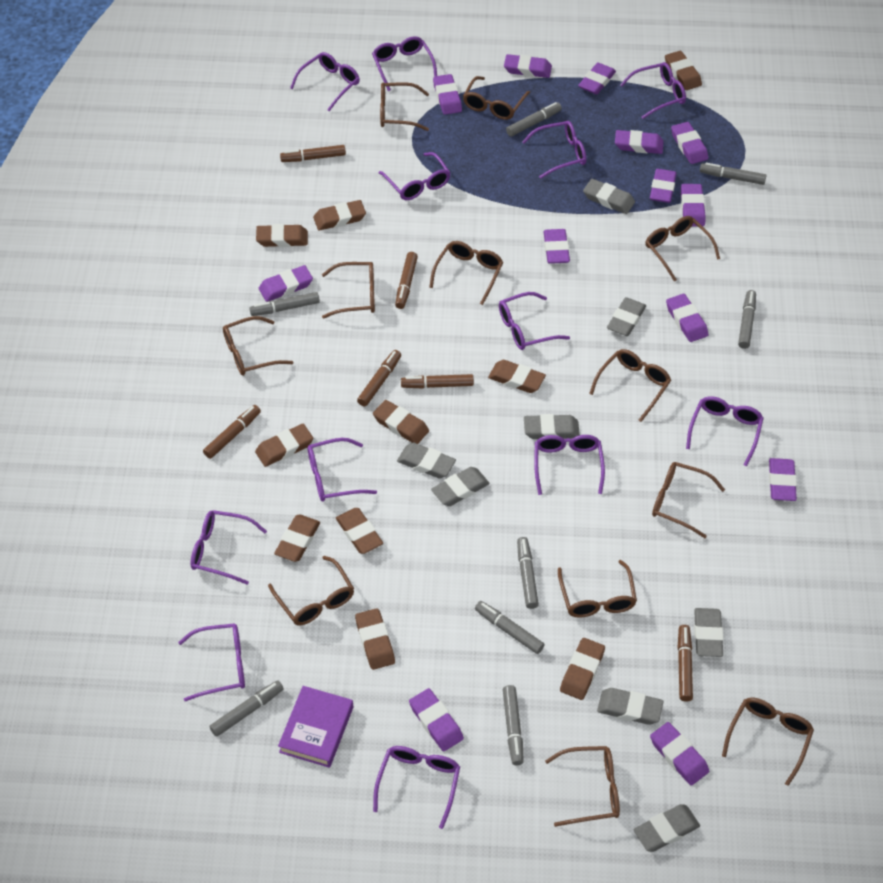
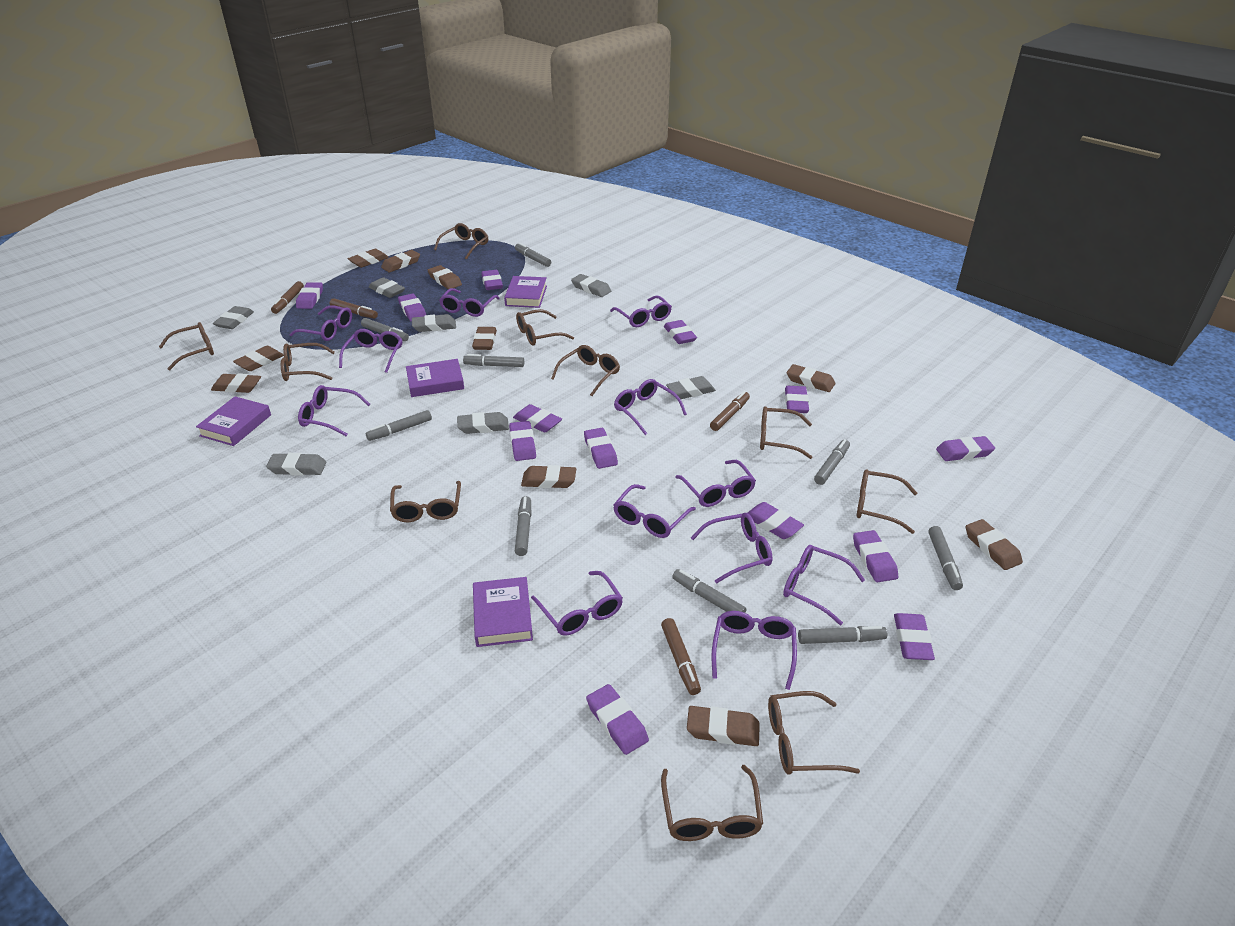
brown glasses: [223,316,293,376] [268,556,354,625] [322,262,375,318] [380,82,429,131] [429,241,503,305] [463,76,530,120] [545,746,620,827] [558,560,637,618] [589,349,671,422] [645,216,720,281] [652,462,725,538] [722,698,814,786] = 12 -> [159,322,214,370] [281,343,335,381] [390,481,461,522] [434,223,488,260] [516,309,574,346] [551,345,620,396] [661,765,763,841] [760,406,812,459] [768,691,860,775] [857,469,917,534] = 10
brown marker: [203,405,261,459] [280,145,346,162] [357,350,401,407] [395,252,418,309] [401,374,474,389] [677,625,693,702] = 6 -> [271,281,304,314] [330,298,378,319] [661,618,701,695] [710,391,750,431] = 4
grey eraser: [397,443,456,479] [431,467,489,506] [524,414,580,439] [583,179,635,214] [597,688,663,725] [607,297,646,336] [634,804,700,852] [694,608,724,657] = 8 -> [213,306,254,329] [266,453,327,476] [369,277,405,298] [412,314,456,332] [457,412,509,434] [571,274,611,297] [666,376,716,399] = 7
grey marker: [209,680,284,737] [249,292,320,316] [475,601,544,654] [503,685,524,765] [506,102,562,136] [517,537,539,609] [700,163,766,185] [738,290,756,349] = 8 -> [361,318,409,341] [366,410,432,441] [463,354,524,367] [515,243,551,267] [515,496,532,556] [672,569,747,613] [798,626,887,644] [814,439,850,485] [928,526,963,590] = 9
purple book: [278,686,353,768] = 1 -> [196,396,271,446] [406,359,464,397] [473,577,533,647] [504,276,547,308] = 4

